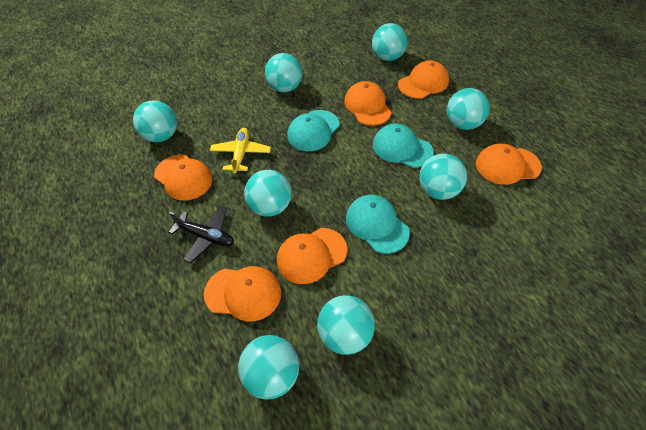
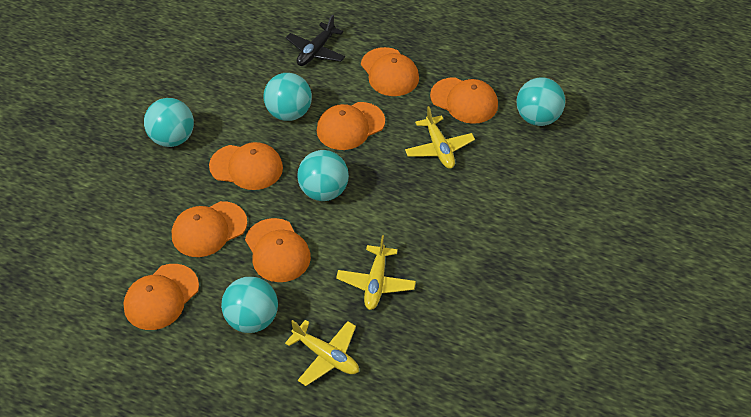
orange cap: [154,155,212,201] [204,266,281,321] [277,228,347,284] [344,81,392,126] [398,61,449,99] [476,143,542,185] = 6 -> [123,264,199,330] [172,201,247,257] [209,142,283,190] [245,218,311,282] [317,102,385,150] [361,47,419,96] [430,77,498,124] = 7
turquoise ball: [133,100,177,142] [238,335,299,399] [244,170,292,217] [265,53,302,92] [317,295,375,355] [372,23,407,61] [419,154,467,200] [447,88,490,130] = 8 -> [144,98,194,147] [221,277,278,333] [263,73,312,121] [298,150,349,201] [516,77,565,126] = 5
turquoise cap: [287,110,339,151] [346,195,410,254] [373,123,434,168] = 3 -> none = 0
yellow plane: [210,128,271,174] = 1 -> [285,320,359,386] [336,235,416,310] [405,106,475,169] = 3

